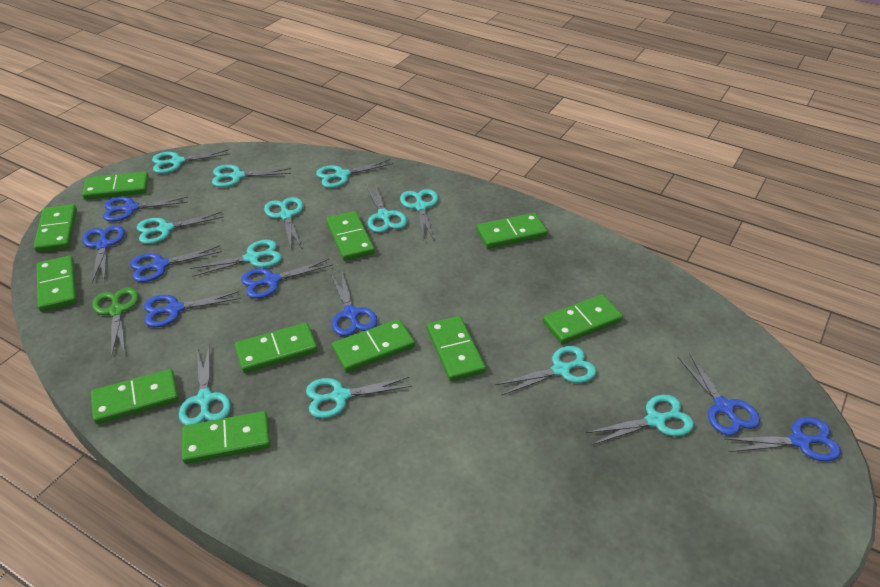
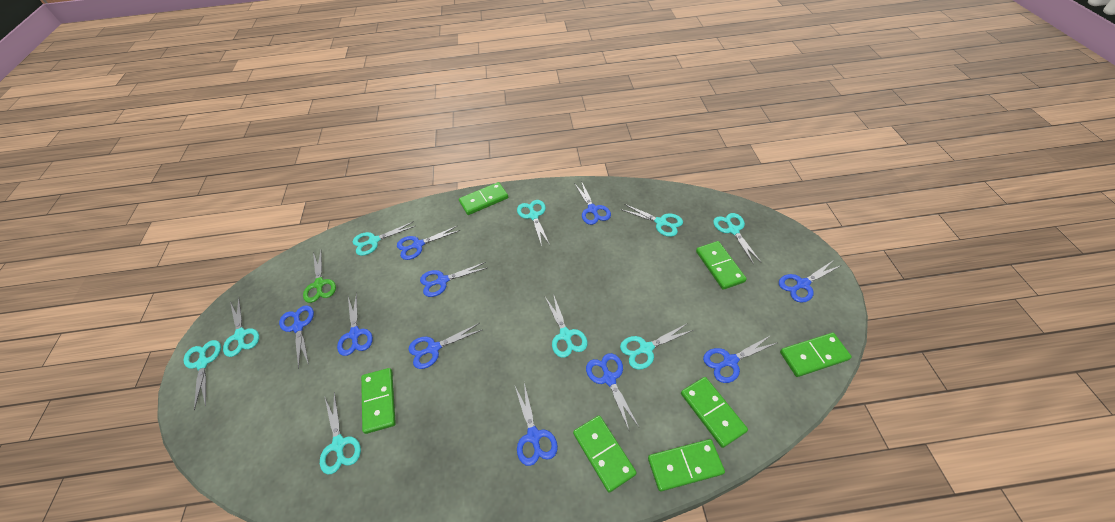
blue scissors: [82,225,125,283] [103,197,188,222] [130,245,222,282] [144,291,241,327] [241,259,333,299] [331,272,378,336] [678,353,760,436] [725,417,841,462] = 8 -> [279,305,314,369] [337,293,373,356] [397,226,460,260] [409,323,482,369] [420,262,487,297] [515,383,558,466] [574,181,611,225] [586,353,639,430] [703,335,777,383] [779,260,842,303] = 10
green domino: [34,204,77,252] [37,256,77,312] [82,172,149,200] [91,369,179,424] [182,411,271,464] [235,323,318,373] [326,211,375,261] [332,319,415,372] [427,316,486,381] [476,213,547,249] [543,295,623,344] = 11 -> [361,368,396,434] [459,182,508,215] [573,415,637,493] [648,439,725,492] [681,377,748,448] [696,241,747,290] [780,333,852,377] = 7
turquoise scissors: [137,212,224,244] [152,150,230,174] [179,345,231,425] [190,240,282,277] [212,165,291,187] [264,197,303,248] [306,377,412,418] [316,159,394,188] [365,183,407,233] [400,189,438,240] [496,346,597,396] [586,395,694,445] = 12 -> [184,340,221,411] [223,298,259,357] [320,392,361,474] [353,221,415,256] [517,200,550,246] [545,294,588,358] [620,204,683,237] [620,323,693,370] [713,213,761,264] = 9

